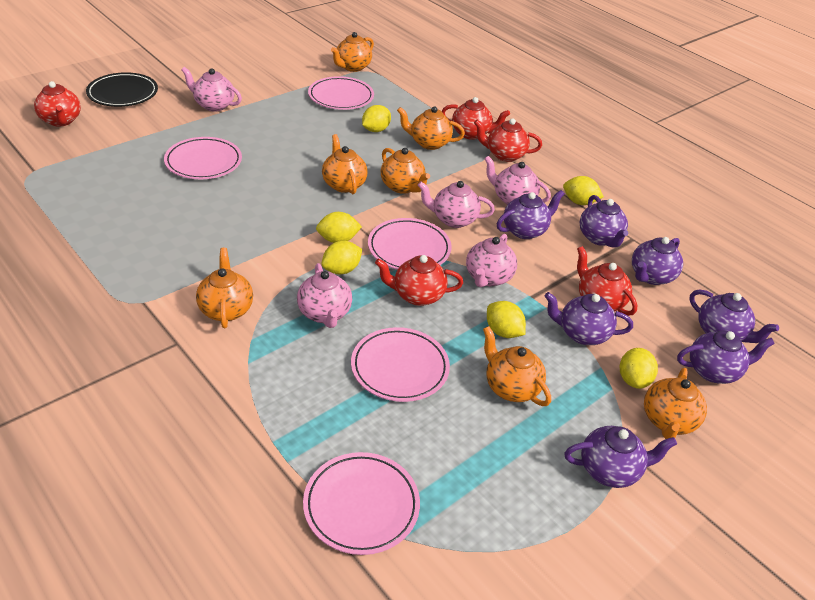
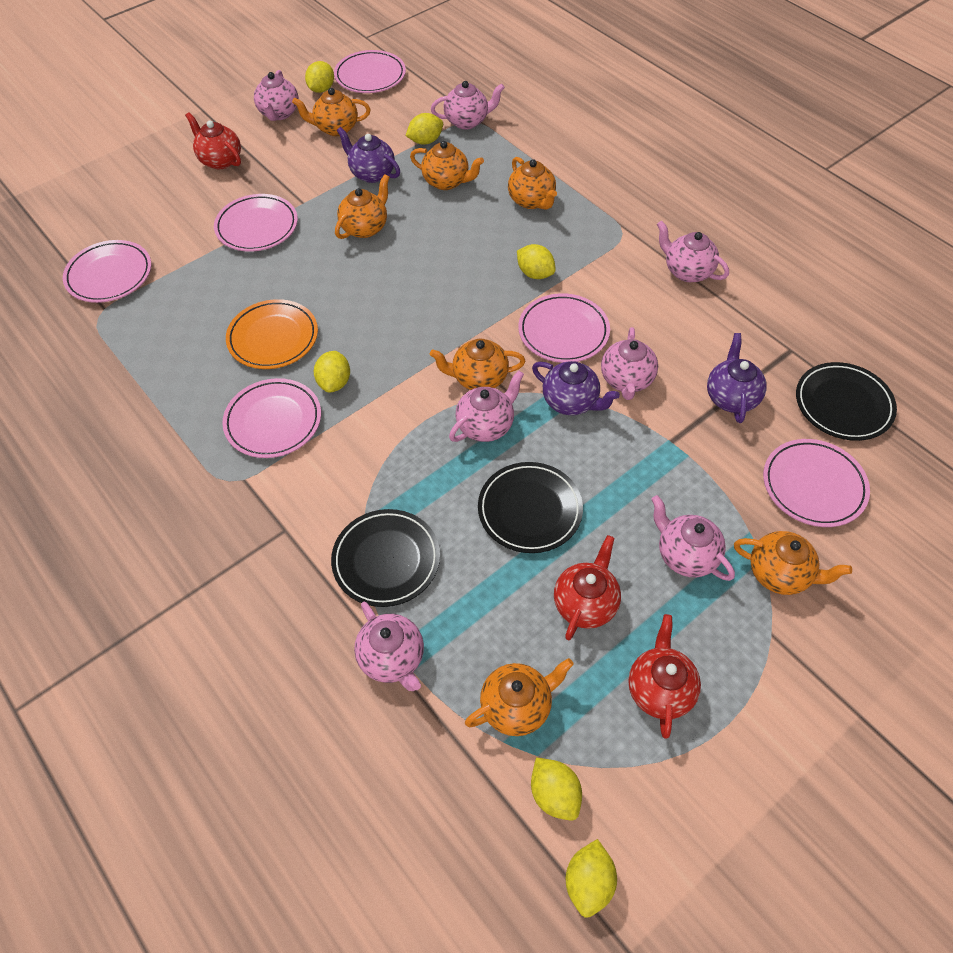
black plate: [86,72,158,107] = 1 -> [331,509,440,607] [478,462,583,553] [796,362,897,441] = 3
orange plate: none = 0 -> [226,299,318,369] = 1
pink plate: [164,137,242,179] [303,452,420,555] [308,76,374,110] [351,327,450,402] [368,218,452,270] = 5 -> [63,240,151,303] [214,194,298,252] [222,378,321,458] [334,50,406,93] [518,293,610,363] [763,439,870,527] = 6
pink teapot: [181,67,242,112] [297,263,352,328] [418,181,495,228] [466,234,517,287] [484,156,551,205] = 5 -> [254,70,299,121] [354,602,424,691] [431,81,505,129] [449,371,524,442] [601,327,658,400] [651,495,735,581] [657,221,729,282] = 7
purple teapot: [497,190,565,239] [544,292,633,345] [564,426,677,488] [580,195,628,248] [632,237,683,285] [677,330,775,384] [689,289,779,343] = 7 -> [337,127,400,183] [532,361,620,415] [707,333,767,423] = 3
red teapot: [34,81,81,127] [375,255,463,306] [442,97,510,140] [474,118,542,162] [577,246,637,316] = 5 -> [185,112,241,169] [554,535,621,641] [628,614,701,738] = 3

